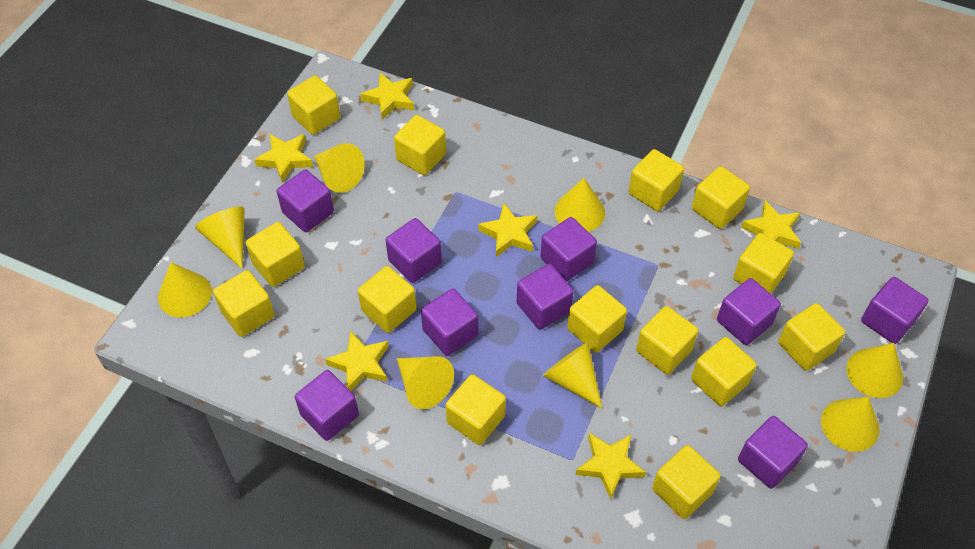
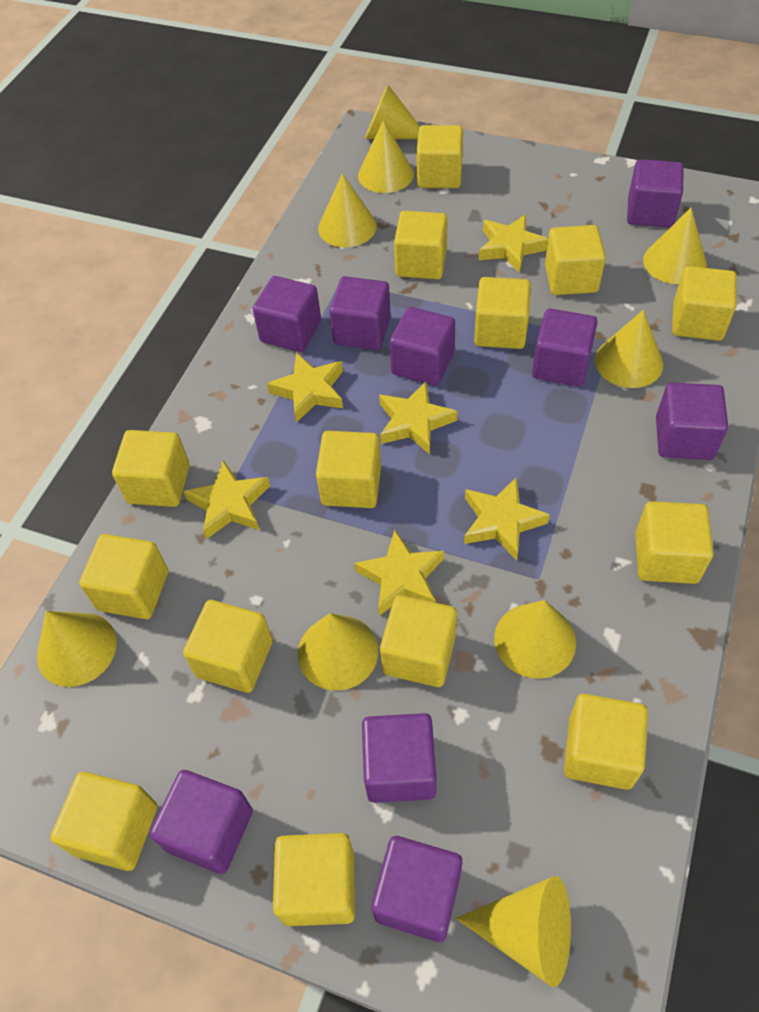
yellow cone: [158,262,212,317] [195,206,245,269] [314,143,365,193] [397,356,454,409] [543,342,602,408] [555,178,605,232] [821,397,880,452] [846,343,903,398] = 8 -> [37,611,117,687] [298,613,378,691] [318,173,377,247] [358,120,414,193] [365,85,420,139] [456,876,571,987] [494,600,576,679] [595,310,663,388] [643,208,707,284] = 9

